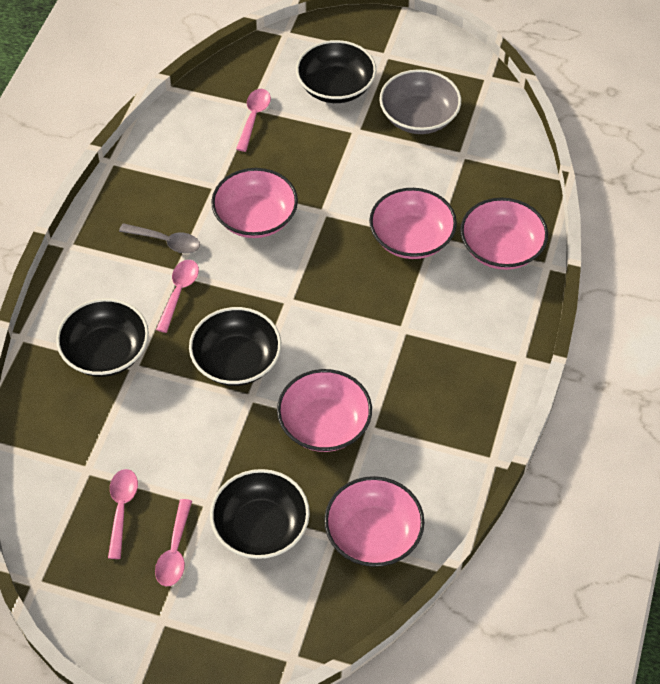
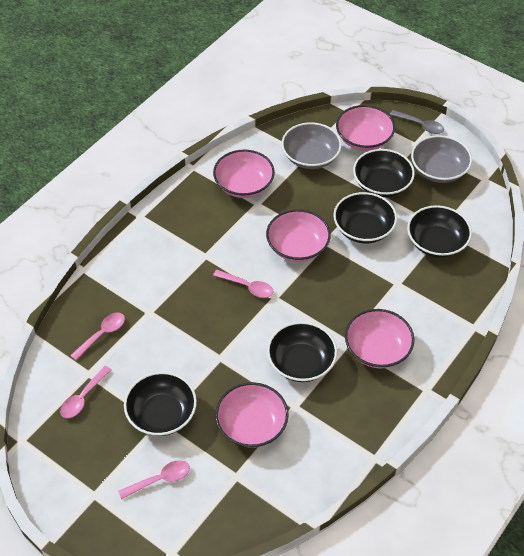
black bowl: [56,298,149,377] [189,307,281,386] [210,469,310,559] [296,40,376,103] = 4 -> [124,372,197,436] [267,322,337,382] [333,192,397,243] [353,149,415,197] [407,205,472,258] = 5
grey bowl: [379,69,461,134] = 1 -> [282,122,342,169] [411,135,472,183] = 2

